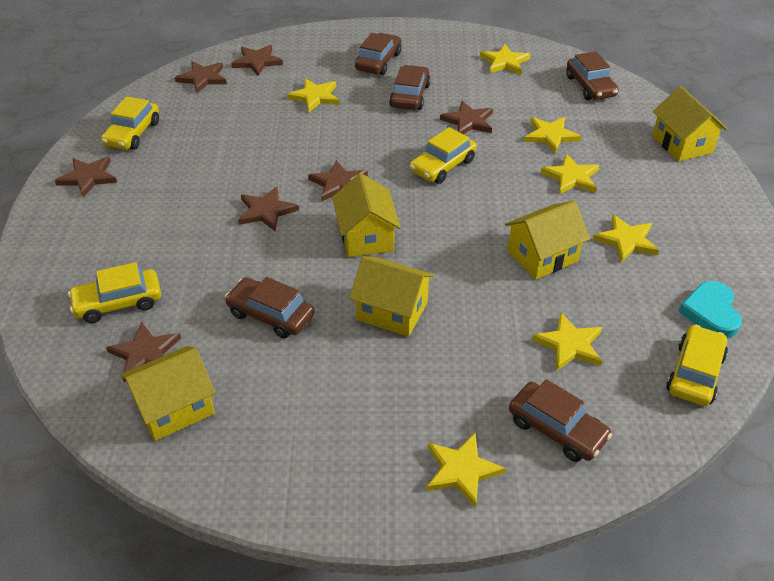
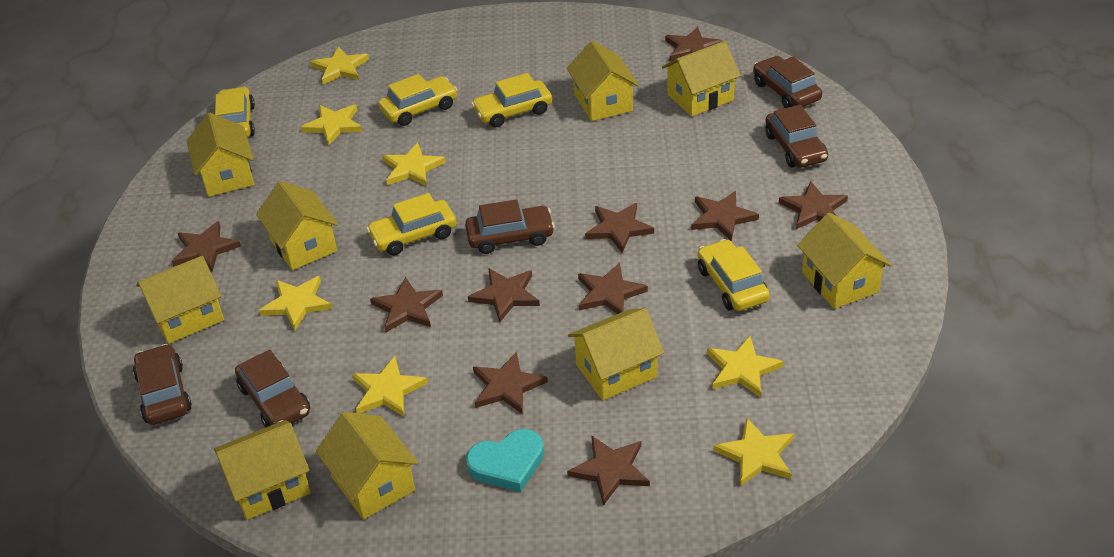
brown star: [55,157,117,198] [106,322,181,382] [175,61,227,93] [231,45,283,76] [238,187,299,231] [308,160,368,201] [440,101,493,134] = 7 -> [172,221,241,271] [370,277,443,332] [468,268,540,322] [473,352,548,414] [567,435,650,506] [578,263,648,314] [585,203,654,253] [665,27,722,61] [691,191,759,241] [779,181,848,229] = 10
yellow car: [68,262,161,323] [101,96,159,150] [410,127,477,184] [666,325,728,406] = 4 -> [215,87,255,138] [366,193,457,255] [378,74,458,126] [471,73,552,127] [697,239,770,311] = 5
yellow house: [121,346,215,441] [332,173,401,257] [349,256,434,337] [505,201,590,280] [652,86,727,162] = 5 -> [136,256,224,344] [186,113,254,197] [214,420,311,520] [256,181,338,270] [316,412,418,520] [567,41,639,121] [568,308,664,400] [662,41,741,117] [797,213,891,309] = 9

